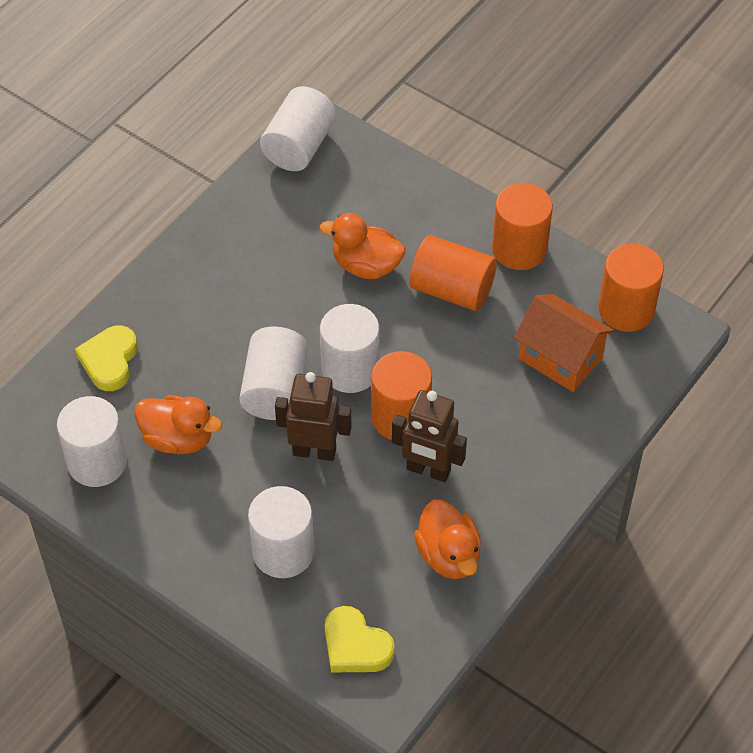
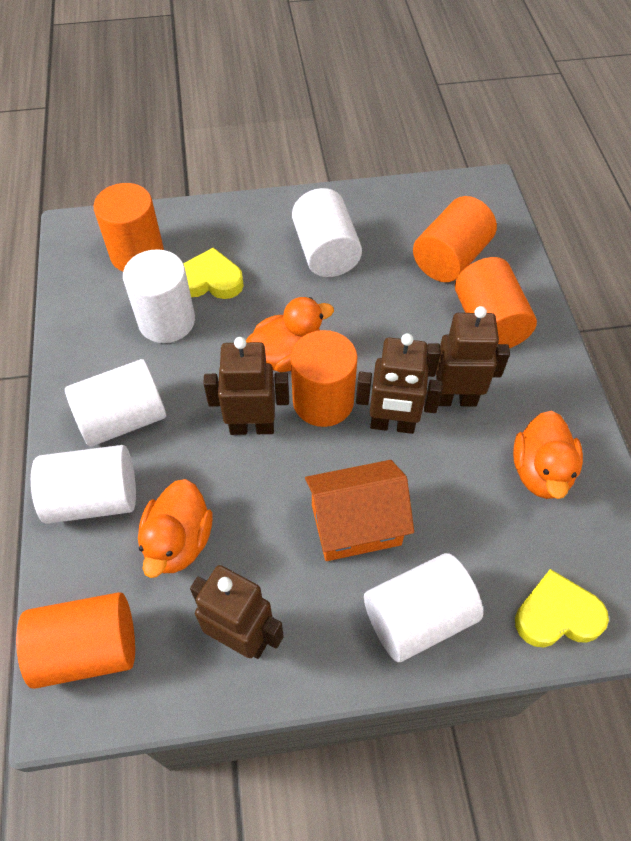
brown robot: [275,372,351,461] [392,390,467,482] = 2 -> [190,565,284,659] [203,337,289,435] [356,333,443,434] [426,306,510,407] = 4
orange cylinder: [371,351,432,440] [409,235,497,311] [492,183,553,270] [598,244,664,332] = 4 -> [16,592,135,689] [94,183,164,272] [291,330,358,427] [413,196,497,282] [455,257,537,348] = 5

